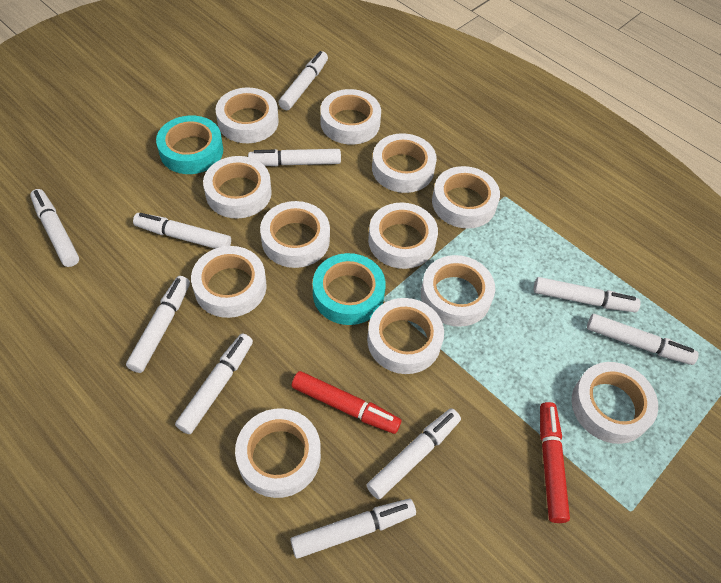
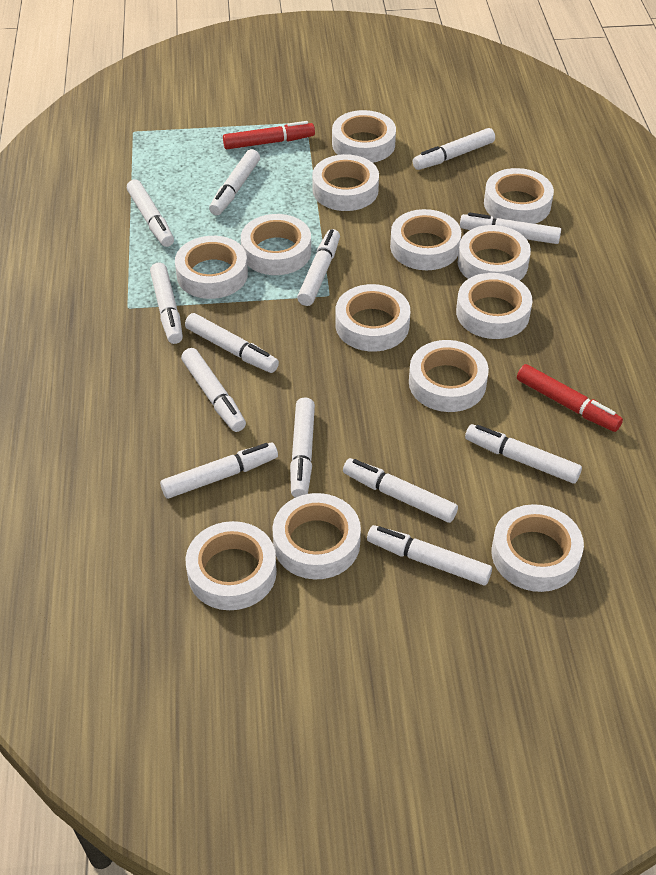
turquoise tape: [156,115,223,174] [313,253,386,325] = 2 -> none = 0
white marker: [30,189,79,267] [126,276,190,373] [133,213,231,249] [175,333,253,434] [248,149,341,166] [278,51,328,110] [290,499,416,559] [366,408,461,499] [534,277,641,312] [587,314,699,365] = 10 -> [127,179,174,247] [150,263,183,344] [160,443,278,499] [181,348,246,432] [185,313,279,373] [209,149,260,215] [290,397,315,498] [297,229,340,306] [343,458,458,523] [367,525,492,585] [413,128,495,170] [460,212,561,244] [465,424,582,484] = 13
white tape: [191,246,267,318] [203,156,272,218] [215,87,279,143] [235,408,321,498] [260,201,330,268] [320,89,381,145] [367,298,444,374] [368,202,438,269] [372,133,437,193] [421,255,495,327] [432,166,500,229] [571,362,658,444] = 12 -> [175,236,248,299] [186,521,277,610] [241,214,311,275] [273,493,361,579] [312,154,379,211] [332,110,396,163] [335,284,410,352] [390,209,461,270] [409,340,489,412] [456,273,532,339] [457,225,531,281] [484,168,554,224] [492,504,584,592] = 13

